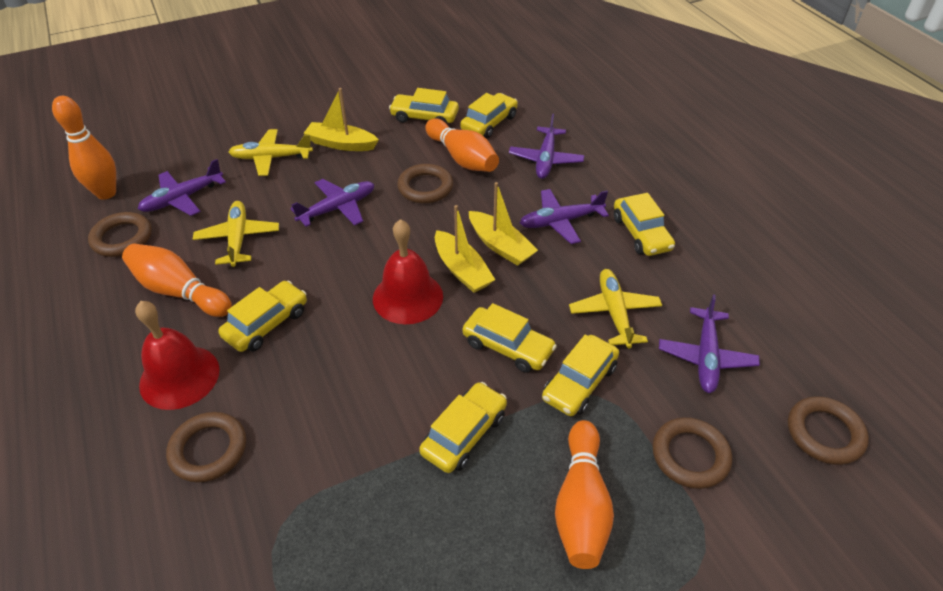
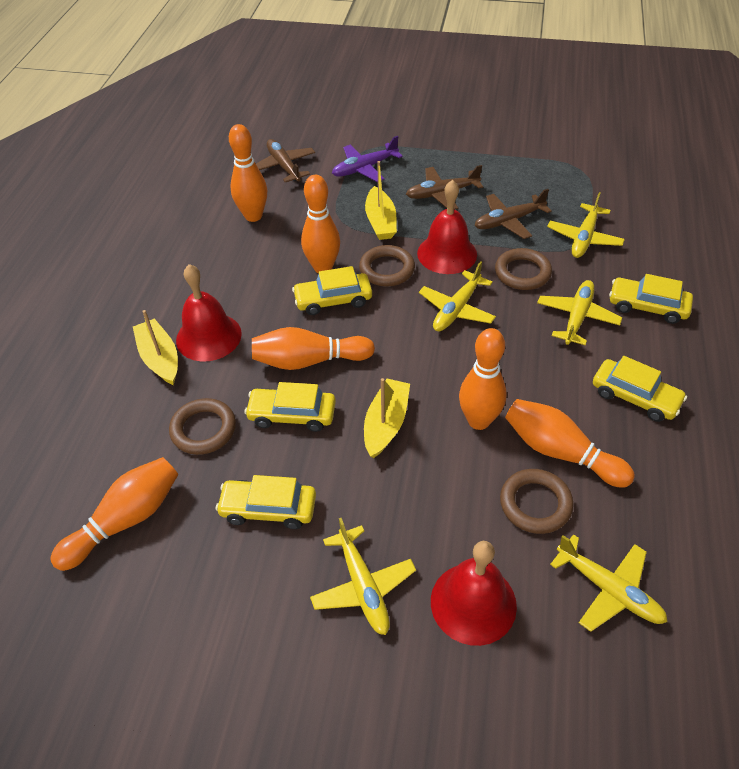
brown plane: none = 0 -> [256,139,315,182] [406,165,483,209] [474,189,552,239] = 3
brown ring: [88,212,152,257] [166,412,246,483] [397,164,453,203] [653,417,732,489] [788,396,869,465] = 5 -> [169,398,236,455] [359,245,415,286] [495,248,552,290] [500,469,574,534] = 4
orange bowling pin: [52,96,116,200] [122,244,232,317] [425,118,499,172] [555,420,614,569] = 4 -> [50,457,178,571] [229,124,267,222] [252,327,375,370] [301,175,340,274] [459,328,507,430] [505,399,635,488] = 6
purple plane: [138,159,226,216] [290,179,374,227] [509,114,584,179] [520,189,609,244] [659,294,760,393] = 5 -> [332,136,403,182] = 1
red bell: [135,301,220,410] [373,219,443,324] = 2 -> [176,264,242,361] [417,180,477,274] [431,541,517,646] = 3
yellow car: [218,280,307,352] [389,88,459,124] [419,382,507,473] [460,93,518,138] [462,303,557,373] [542,335,619,416] [614,193,675,256] = 7 -> [216,475,316,529] [244,382,336,432] [292,266,372,315] [593,356,687,422] [609,274,693,324] = 5
yellow plane: [193,201,279,267] [228,129,313,176] [569,269,662,349] = 3 -> [310,518,416,635] [419,261,496,331] [537,280,622,345] [547,192,625,258] [550,534,667,632] = 5

